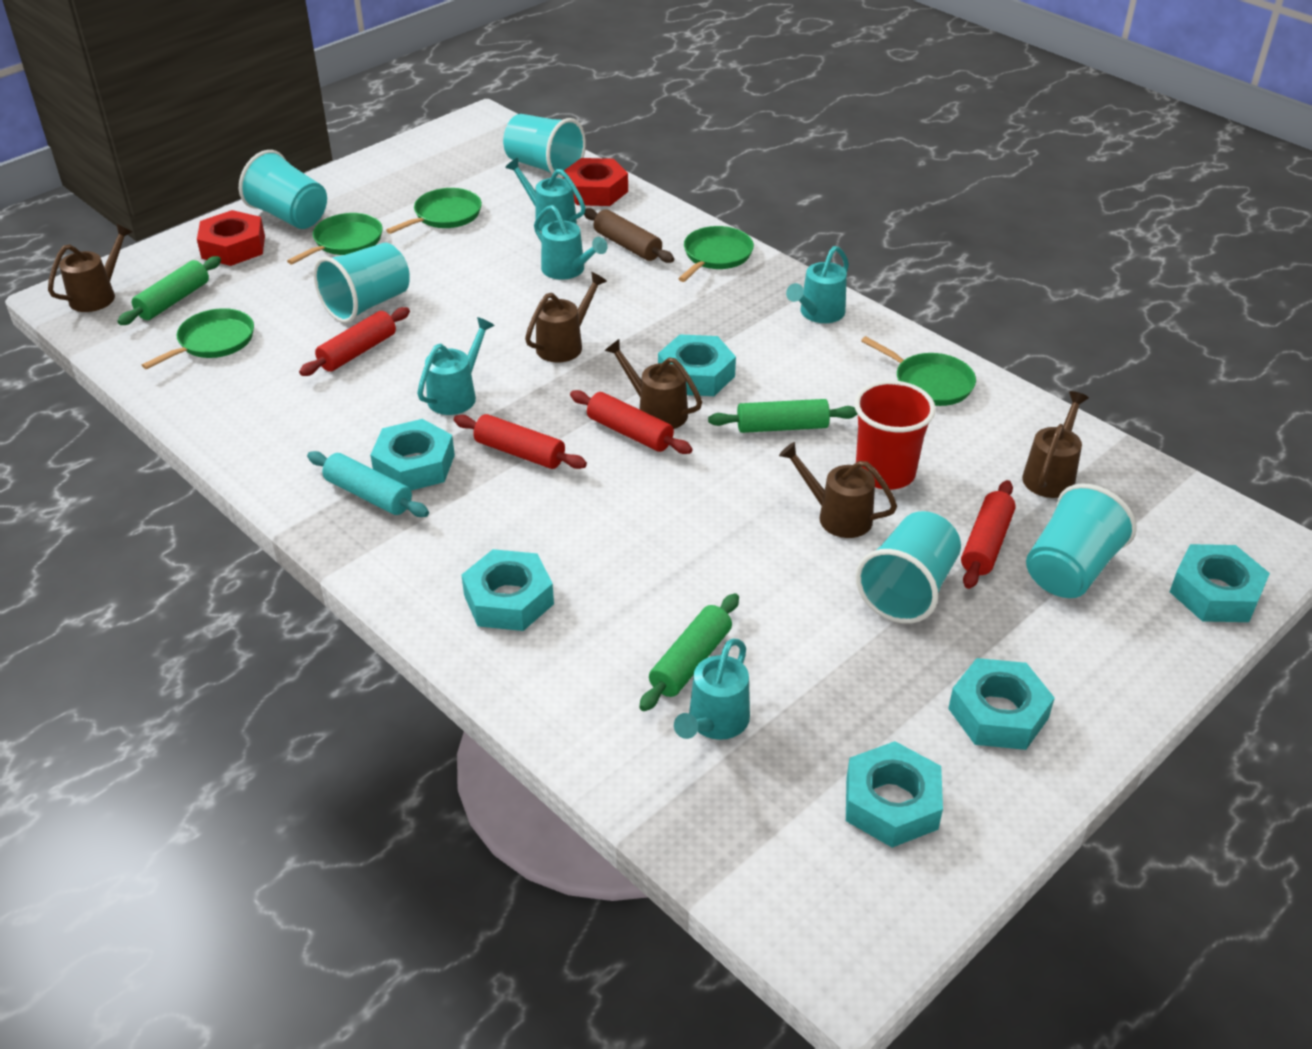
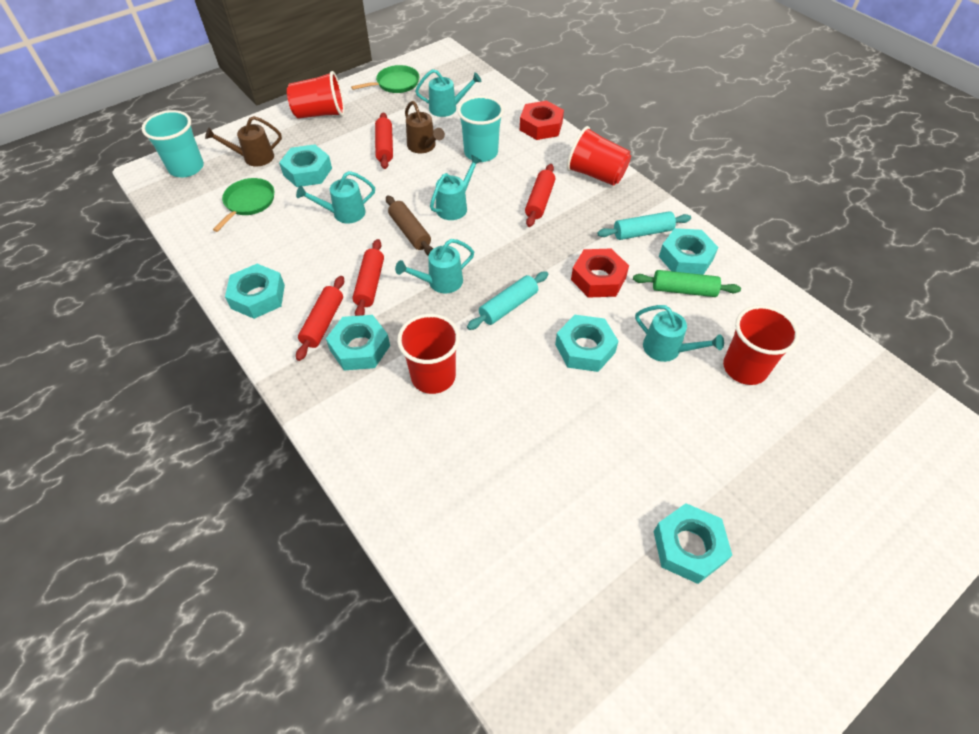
brown watering can: [48,224,132,312] [525,272,607,363] [604,339,702,429] [779,442,897,538] [1022,391,1089,498] = 5 -> [205,116,282,167] [405,101,445,153] = 2
green pan: [142,308,254,369] [287,213,383,264] [386,188,482,234] [678,226,754,282] [861,336,976,406] = 5 -> [213,178,275,232] [351,65,419,93] = 2
green rolling pin: [118,256,221,325] [639,593,739,711] [708,399,858,433] = 3 -> [633,270,741,297] = 1
red cup: [854,380,936,490] = 1 -> [287,71,344,119] [397,314,460,394] [567,126,631,186] [723,305,799,385] = 4
turquoise cup: [239,150,327,229] [313,243,410,323] [503,114,586,178] [855,511,961,624] [1026,483,1137,598] = 5 -> [142,110,204,177] [457,96,504,162] = 2
turquoise rolling pin: [307,451,429,517] = 1 -> [467,271,548,330] [597,211,691,240] = 2

